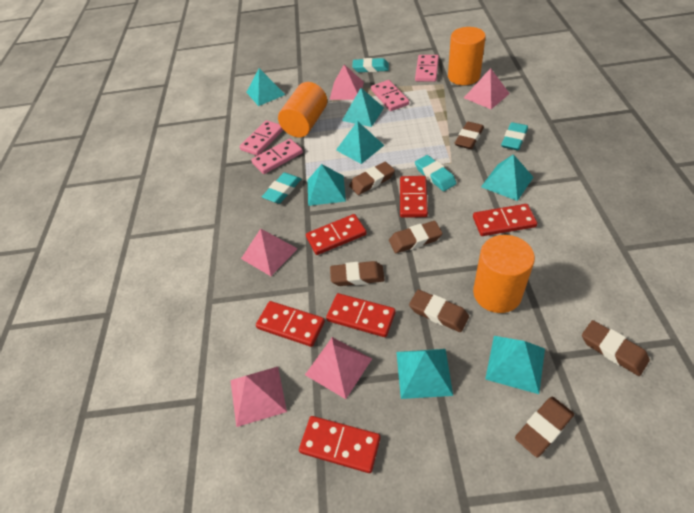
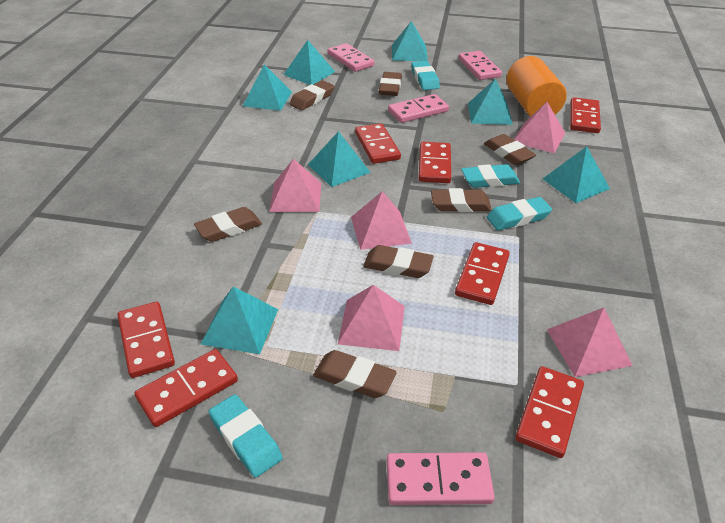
orange cylinder: [278,82,327,138] [448,27,486,85] [473,235,535,313] = 3 -> [506,56,567,117] = 1
red domino: [256,301,325,347] [299,416,380,473] [306,214,367,255] [326,293,396,337] [400,176,428,218] [473,204,537,236] = 6 -> [118,302,175,378] [134,349,238,427] [355,123,401,164] [419,142,451,183] [455,242,510,305] [515,366,584,458] [570,97,601,133] = 7

